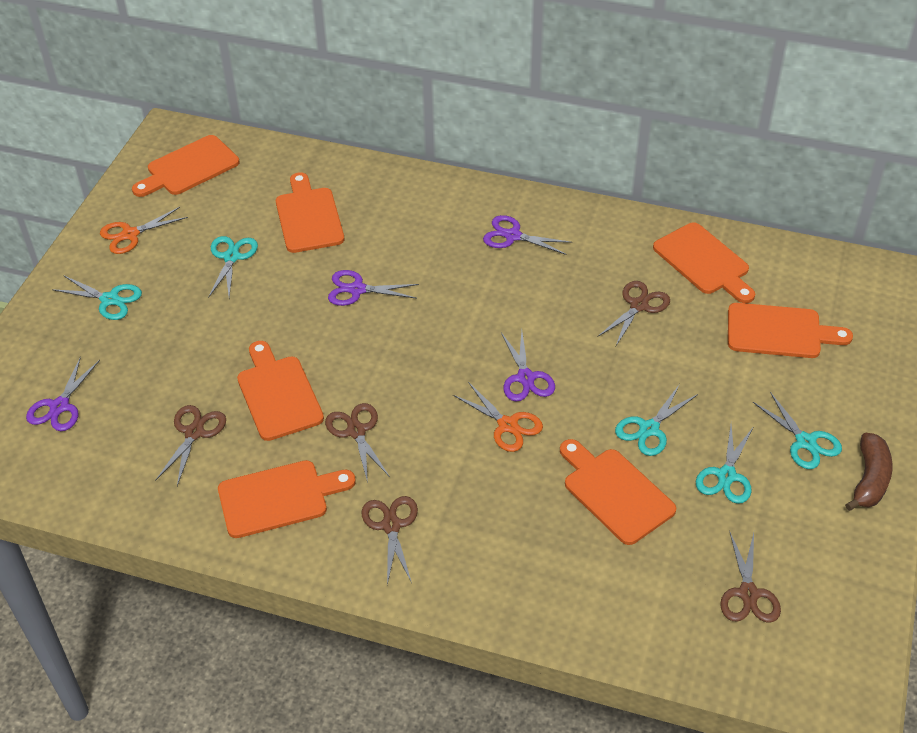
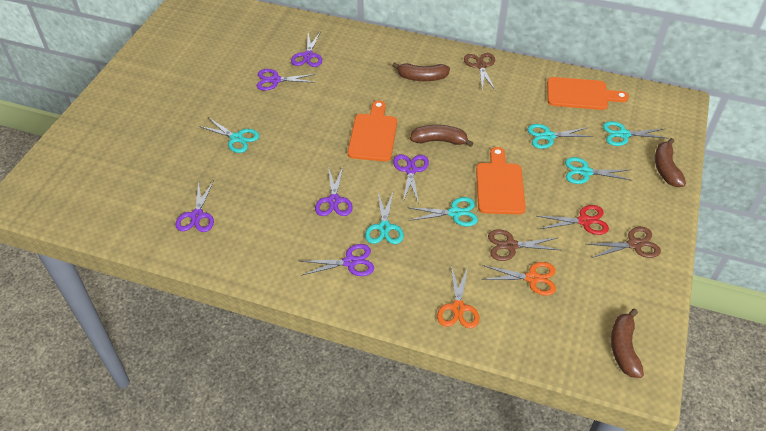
brown banana: [845,432,892,511] = 1 -> [392,62,450,81] [410,125,474,147] [611,308,644,378] [655,138,686,187] = 4
brown scissors: [155,405,226,486] [325,403,390,483] [361,496,418,585] [597,281,670,346] [720,531,781,622] = 5 -> [464,53,496,91] [488,229,560,261] [587,227,661,258] = 3
orange cutting board: [132,135,240,197] [218,460,356,538] [237,341,324,441] [276,172,344,253] [560,439,676,545] [653,222,755,303] [728,303,853,358] = 7 -> [348,101,397,161] [476,147,526,215] [547,77,629,110] = 3
purple scissors: [26,356,100,431] [328,270,419,306] [483,215,572,255] [501,331,555,401] = 4 -> [175,180,214,232] [257,69,316,91] [291,31,322,67] [301,244,374,276] [315,167,353,216] [393,154,429,204] = 6
red scissors: none = 0 -> [537,205,609,235] = 1
turquoise scissors: [52,275,142,320] [209,236,258,297] [615,384,698,456] [696,425,754,504] [753,392,842,469] = 5 -> [199,117,260,153] [365,193,404,244] [407,197,478,226] [527,124,593,149] [565,157,633,184] [603,121,669,146] = 6

